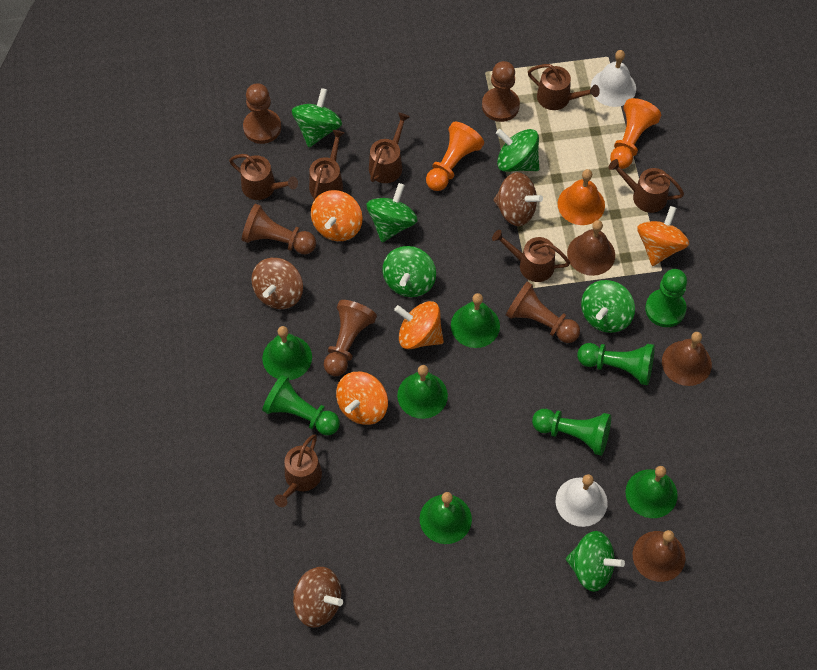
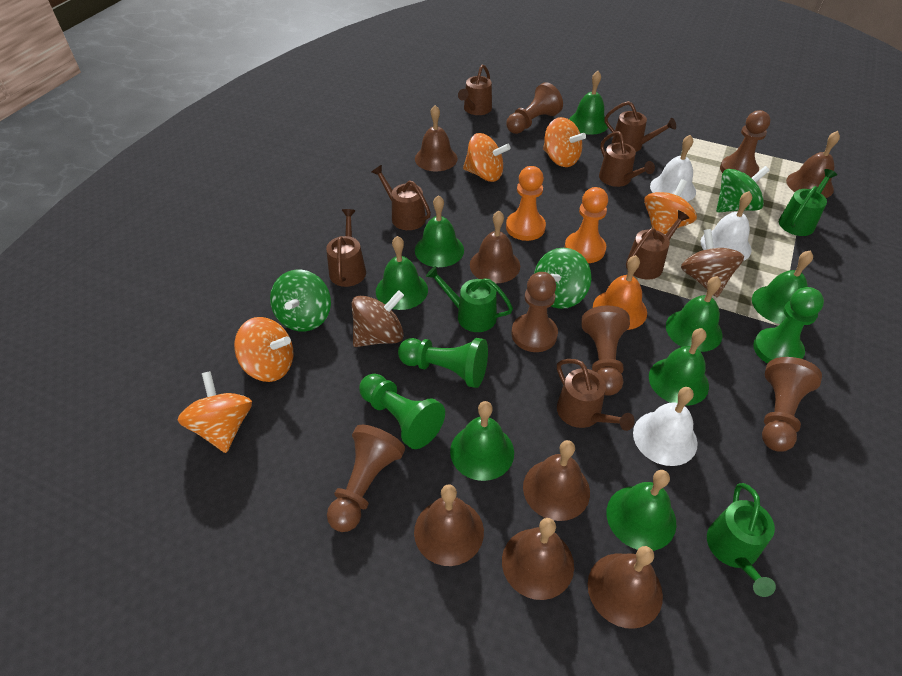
brown bell: [567,220,615,276] [633,530,685,582] [662,332,712,386] = 3 -> [414,485,484,566] [415,105,458,172] [470,211,520,283] [502,518,574,600] [523,440,590,521] [588,546,663,629] [786,131,840,198] = 7
brown pawn: [242,204,316,254] [243,83,281,144] [324,300,377,376] [482,61,520,122] [506,281,580,343] = 5 -> [327,425,405,532] [506,82,563,134] [512,272,558,352] [581,306,630,396] [720,110,770,178] [762,357,822,452] = 6
brown spinning top: [251,258,303,309] [293,567,343,628] [494,172,543,226] = 3 -> [352,290,404,347] [681,229,744,297] = 2
green bell: [262,326,312,380] [397,365,448,419] [420,492,472,544] [451,293,500,348] [626,466,678,518] = 5 -> [376,236,428,310] [415,195,464,267] [450,401,514,481] [569,71,608,135] [607,470,677,551] [649,328,709,406] [666,276,723,352] [752,250,813,324] = 8
green pawn: [262,374,340,435] [532,409,611,456] [577,343,655,385] [645,269,687,327] = 4 -> [359,374,445,449] [398,338,488,388] [753,287,824,364] = 3
green spinning top: [292,88,342,147] [366,183,418,242] [382,246,436,297] [496,129,539,172] [566,531,625,592] [581,280,635,333] = 6 -> [270,270,331,332] [534,248,591,309] [716,166,770,212] = 3
green watering can: none = 0 -> [426,266,513,332] [707,483,776,597] [779,169,837,236] = 3
orange spinning top: [311,190,363,241] [336,372,388,425] [394,301,444,349] [637,206,689,266] = 4 -> [177,371,252,453] [234,317,293,382] [463,133,510,182] [543,117,586,167] [644,179,697,234] = 5
white bell: [556,474,608,527] [591,50,636,107] = 2 -> [633,387,698,466] [650,135,696,202] [701,191,752,261] = 3

